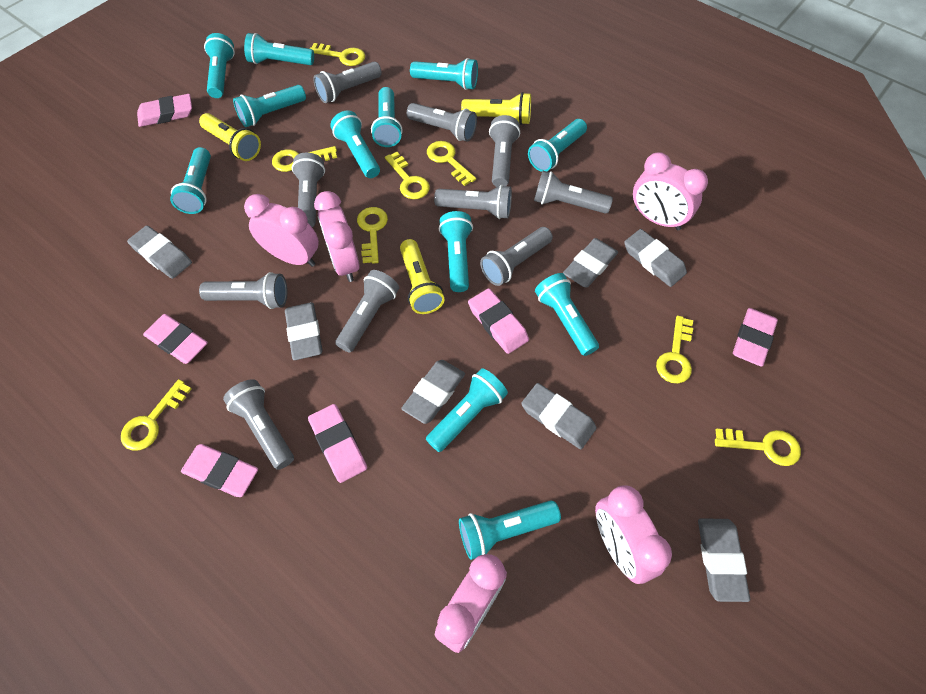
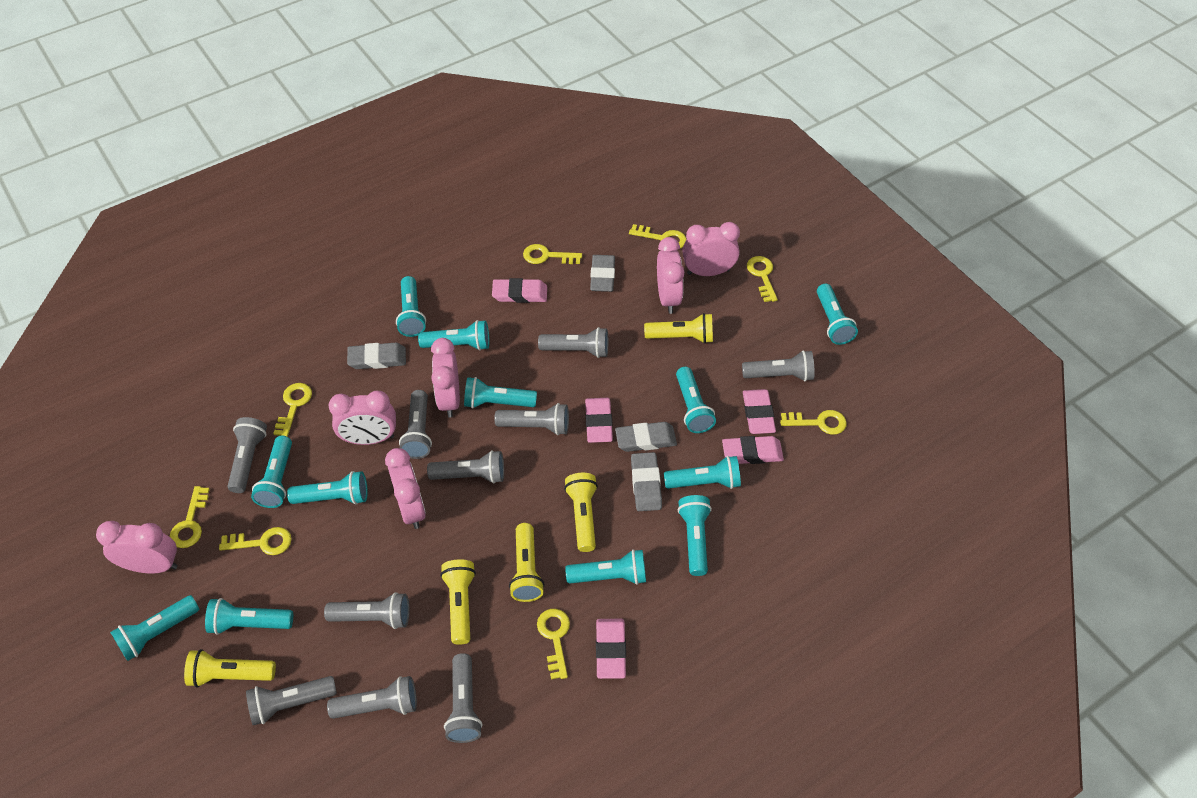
grey eraser: [127,226,192,279] [285,302,323,360] [401,360,465,424] [521,383,597,449] [563,238,618,288] [624,229,687,287] [698,518,750,602] = 7 -> [347,343,406,369] [590,255,615,292] [615,422,677,452] [631,452,662,511] = 4
pink clock: [244,194,319,267] [314,191,360,282] [435,554,507,653] [595,485,672,584] [633,152,708,230] = 5 -> [96,521,178,574] [328,391,396,445] [385,448,426,529] [431,338,460,418] [657,237,684,314] [683,222,740,276] = 6
pink eraser: [137,94,192,127] [143,314,208,364] [181,444,258,497] [308,404,367,483] [468,288,529,354] [733,308,778,367] = 6 -> [492,278,547,303] [585,398,613,443] [596,619,626,679] [722,436,784,464] [743,389,776,434] = 5
yellow flashlight: [199,113,261,161] [400,239,444,314] [461,92,531,125] = 3 -> [184,649,276,688] [440,559,476,645] [509,523,544,602] [564,473,598,552] [644,313,713,344] = 5

